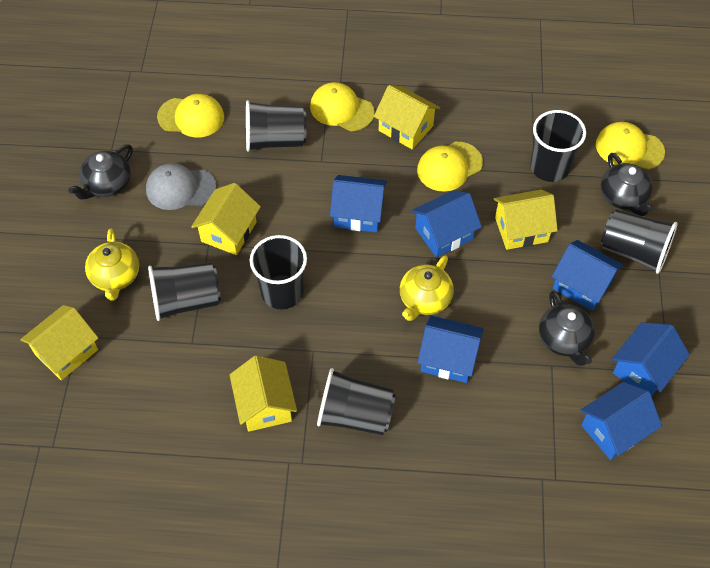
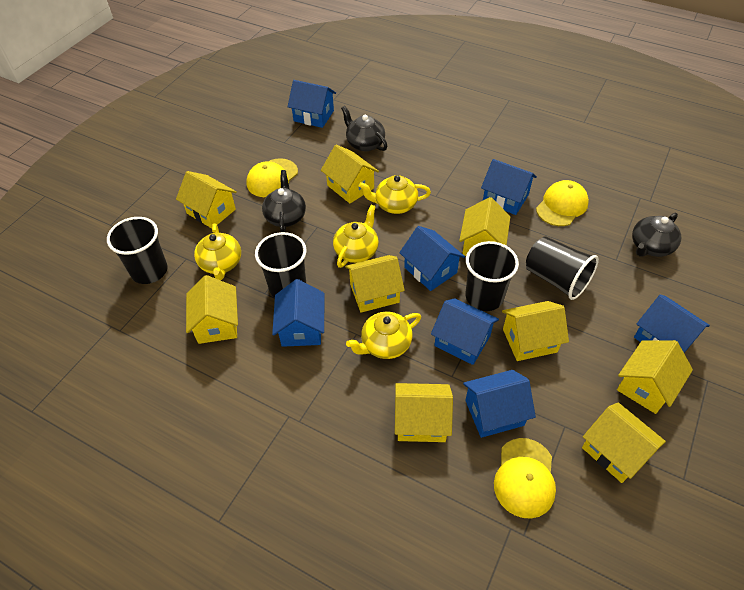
black cup: [148,262,221,321] [246,100,307,152] [250,235,307,309] [317,368,396,435] [530,110,586,182] [601,209,678,274] = 6 -> [107,217,168,284] [255,232,307,298] [465,241,519,311] [526,236,599,300] = 4
blue house: [330,175,387,232] [411,190,482,257] [417,316,483,383] [552,240,623,311] [580,382,662,460] [612,322,690,396] = 6 -> [272,279,325,347] [288,80,336,128] [399,226,465,291] [431,298,499,365] [463,370,536,438] [481,159,537,215] [634,295,710,353] = 7
grey cap: [146,163,216,210] = 1 -> none = 0
yellow cap: [157,94,224,137] [310,82,375,131] [417,142,483,192] [596,122,665,170] = 4 -> [246,158,298,197] [494,438,556,519] [536,180,589,226] = 3
yellow house: [20,305,98,380] [191,183,261,255] [230,355,297,432] [374,85,440,149] [494,190,558,250] = 5 -> [176,171,237,229] [186,275,238,344] [321,145,379,203] [345,255,405,313] [395,383,453,442] [459,197,510,256] [502,301,569,361] [582,403,666,483] [617,340,693,414] = 9
yellow teapot: [85,229,139,301] [400,255,454,321] = 2 -> [194,223,241,280] [333,205,379,268] [346,312,421,359] [359,175,431,214] = 4

